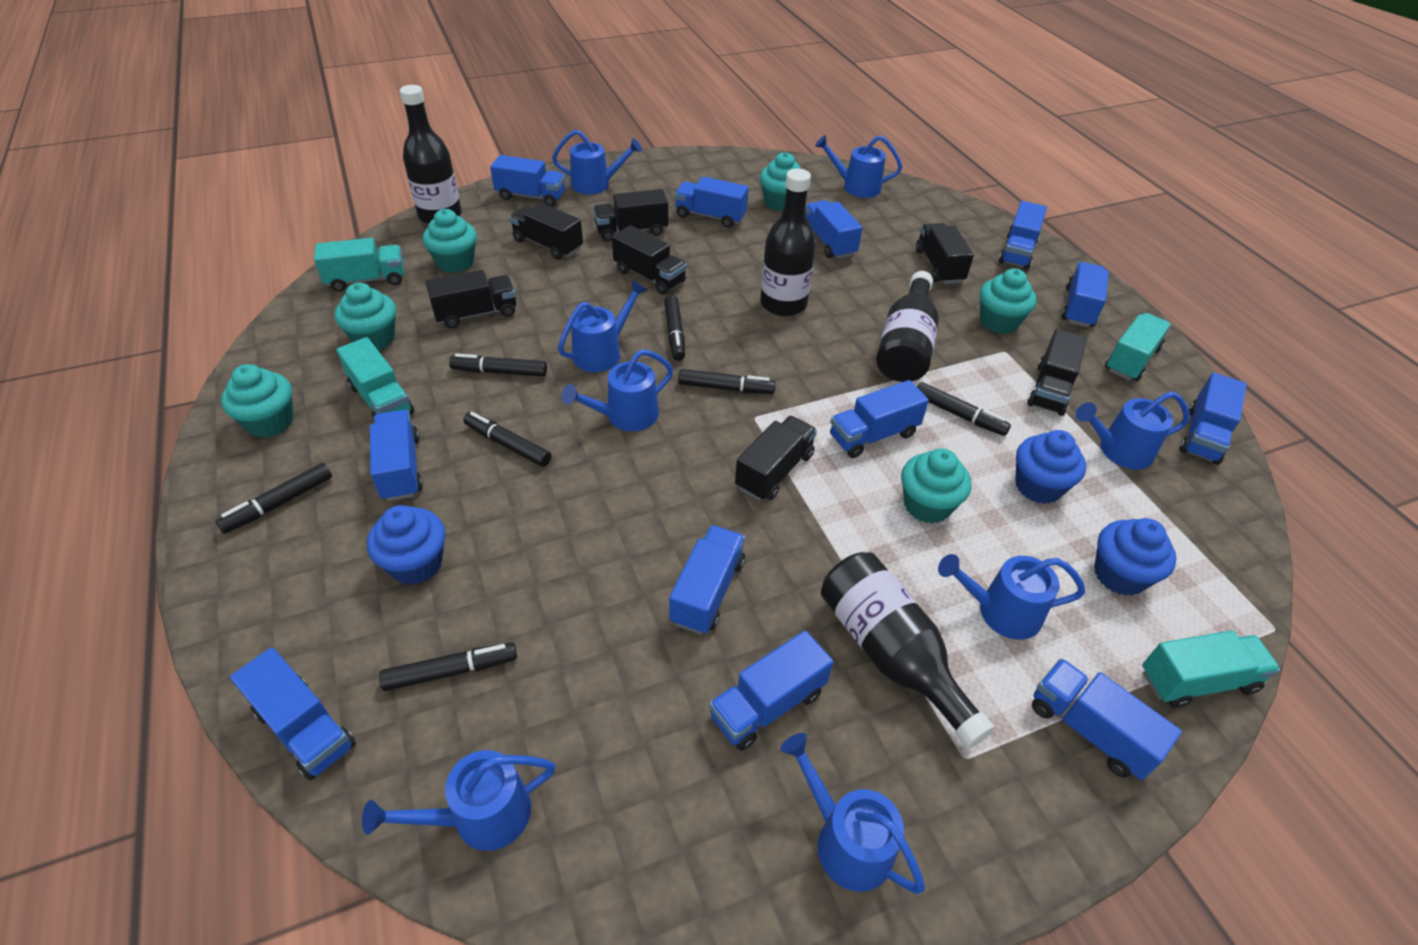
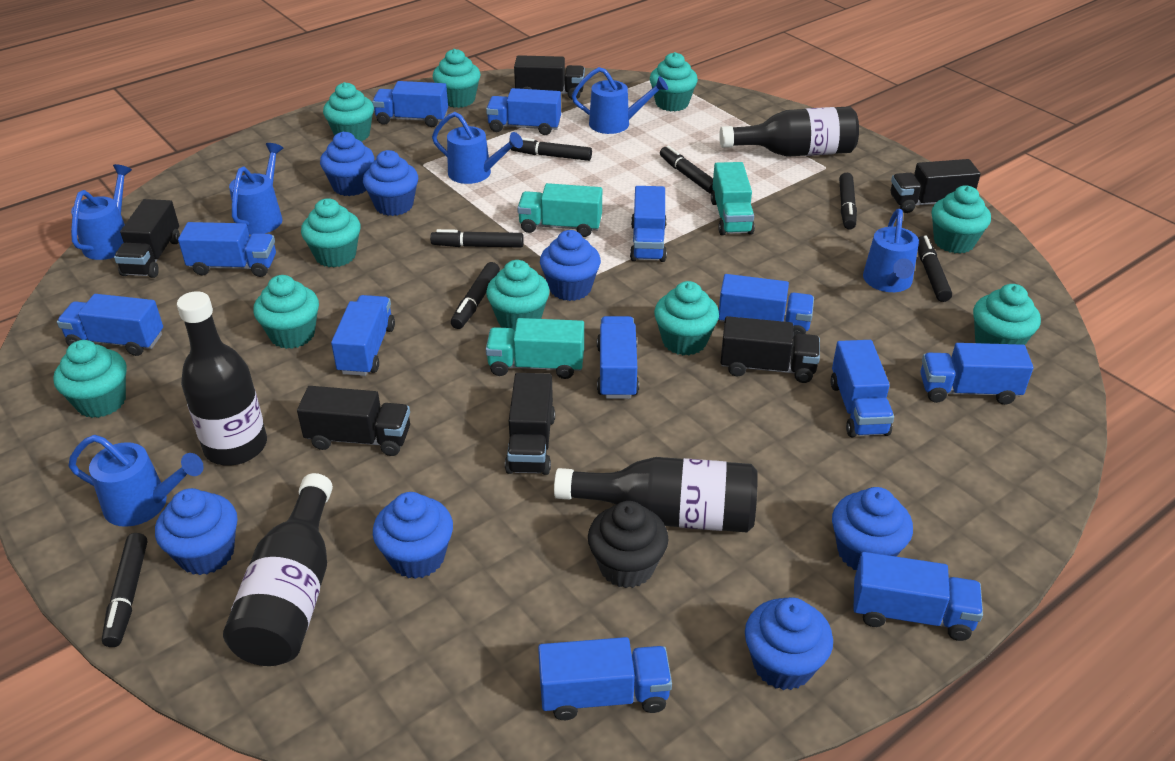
black cupcake: none = 0 -> [588,501,669,588] = 1
black truck: [425,270,516,328] [509,203,583,260] [593,189,668,241] [612,225,687,295] [735,416,817,501] [916,223,974,284] [1027,329,1087,416] = 7 -> [114,199,180,278] [297,386,410,456] [505,373,555,475] [514,55,585,100] [720,316,820,383] [891,159,981,213] = 6
blue cupcake: [367,505,445,585] [1015,430,1086,504] [1094,518,1177,596] = 3 -> [155,488,237,575] [320,132,374,196] [363,150,418,216] [373,492,453,579] [540,230,601,301] [745,597,833,690] [832,487,913,570] = 7
blue watering can: [362,750,555,851] [552,130,642,194] [558,280,647,372] [562,349,673,431] [781,733,925,894] [815,135,902,198] [938,554,1085,640] [1076,391,1190,469] = 8 -> [68,435,204,527] [71,164,132,260] [229,143,283,235] [432,112,523,184] [572,67,668,134] [863,209,919,292] = 6
turquoise cupcake: [221,364,294,438] [335,283,396,350] [423,209,477,273] [760,152,801,211] [901,448,972,524] [980,268,1037,334] = 6 -> [53,340,127,418] [253,275,319,349] [301,198,360,267] [323,82,374,141] [433,49,481,108] [486,260,550,331] [650,52,698,111] [654,281,719,355] [931,185,991,253] [973,284,1041,345] = 10
turquoise truck: [314,238,404,292] [336,337,414,420] [1105,313,1171,381] [1142,630,1280,708] = 4 -> [486,318,584,379] [517,183,602,237] [711,162,755,235] = 3

